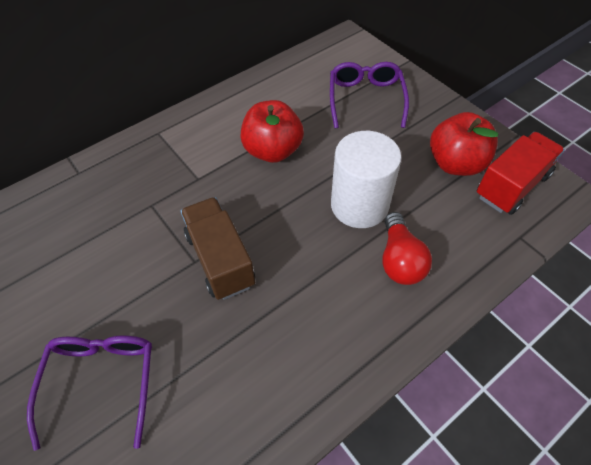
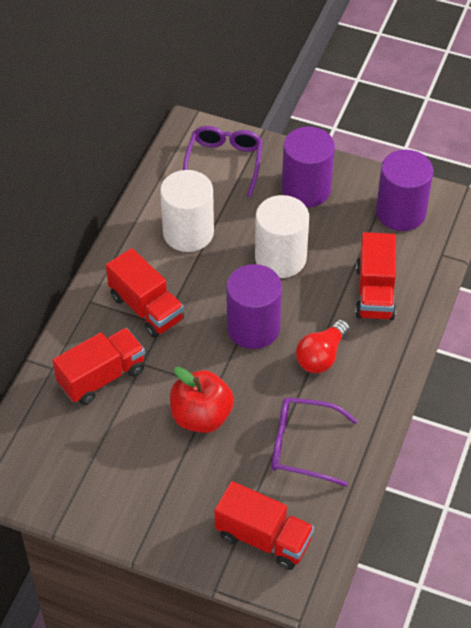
brown truck: [180,197,256,300] = 1 -> none = 0
purple cylinder: none = 0 -> [226,264,282,349] [282,127,335,207] [376,150,433,231] = 3
red apple: [240,100,304,163] [430,112,498,176] = 2 -> [170,367,234,433] = 1
red truck: [477,132,565,215] = 1 -> [53,328,145,405] [106,248,184,338] [214,481,314,570] [355,232,396,320] = 4
white cylinder: [331,131,402,228] = 1 -> [160,170,214,252] [255,195,309,278] = 2

